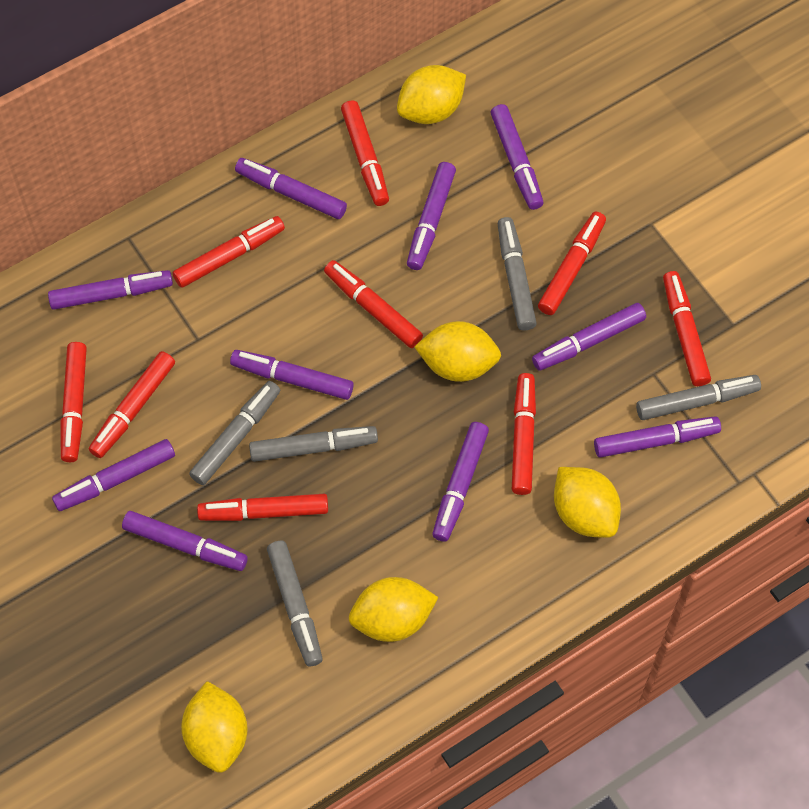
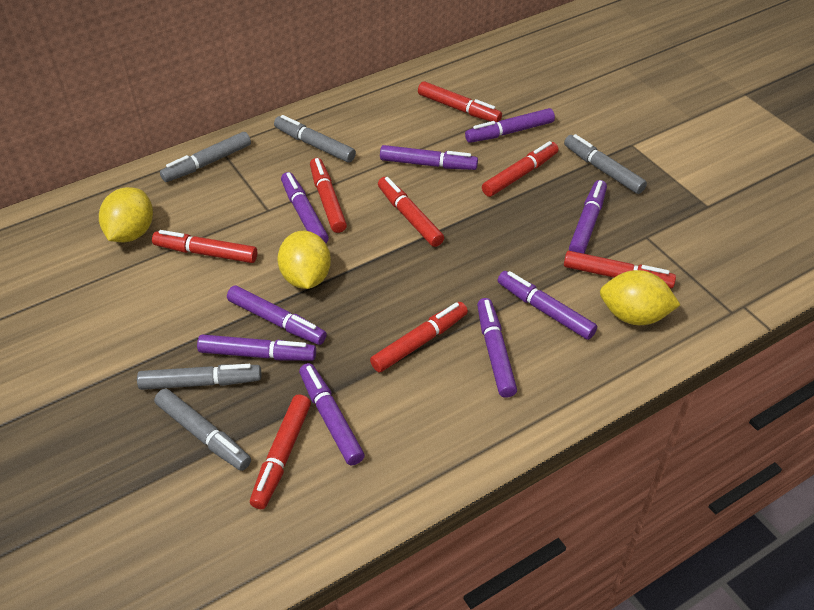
purple marker: [48,270,173,310] [52,439,175,511] [122,511,248,571] [230,350,354,400] [235,158,347,219] [407,162,456,270] [432,422,489,542] [491,104,544,210] [532,303,646,371] [594,416,721,458] = 10 -> [197,334,316,361] [227,285,327,345] [281,172,329,243] [299,363,365,465] [380,145,478,170] [465,108,555,143] [477,298,517,398] [498,271,597,340] [569,180,607,254] = 9
red marker: [60,342,87,462] [89,351,175,458] [173,216,285,288] [197,494,328,521] [324,260,423,348] [341,100,389,206] [512,373,536,495] [538,212,606,315] [663,271,711,386] = 9 -> [152,230,257,263] [250,394,311,509] [310,158,347,233] [370,302,468,373] [378,177,444,247] [418,81,502,122] [482,141,558,197] [564,251,676,288] = 8
yellow lemon: [181,681,248,773] [349,577,438,642] [397,65,466,124] [414,321,501,382] [554,467,621,538] = 5 -> [99,187,153,242] [277,231,331,289] [600,270,680,325] = 3

